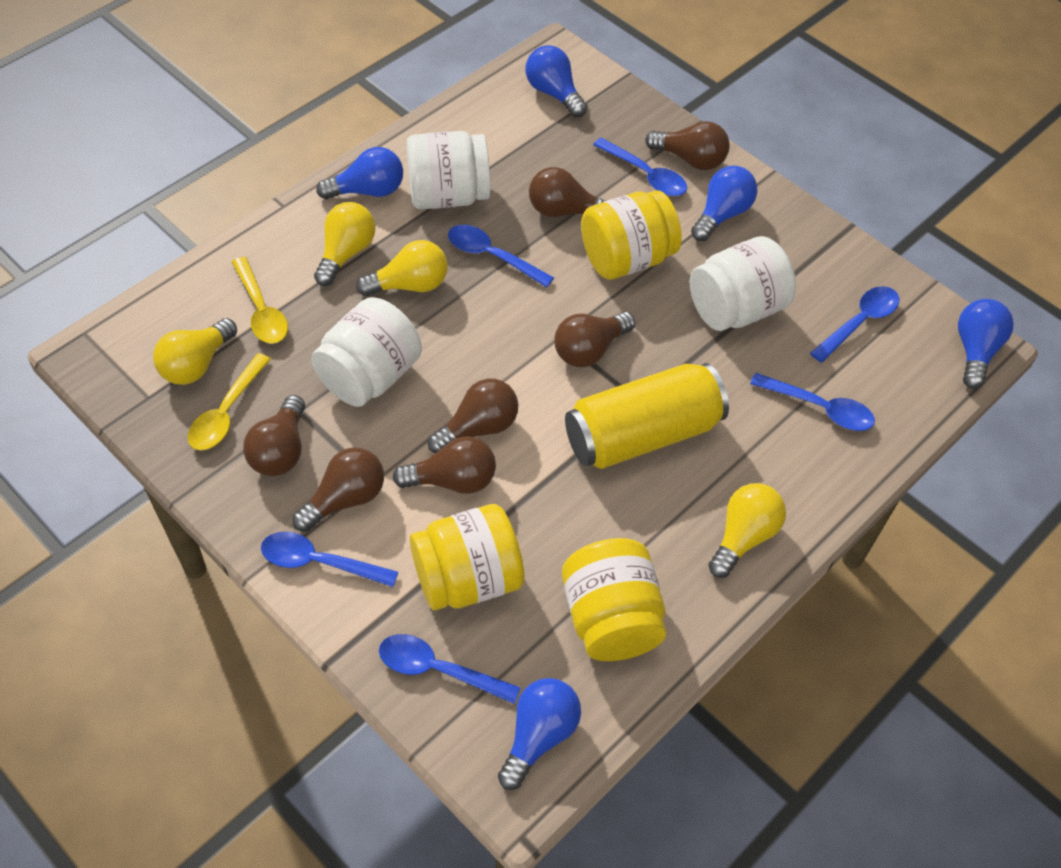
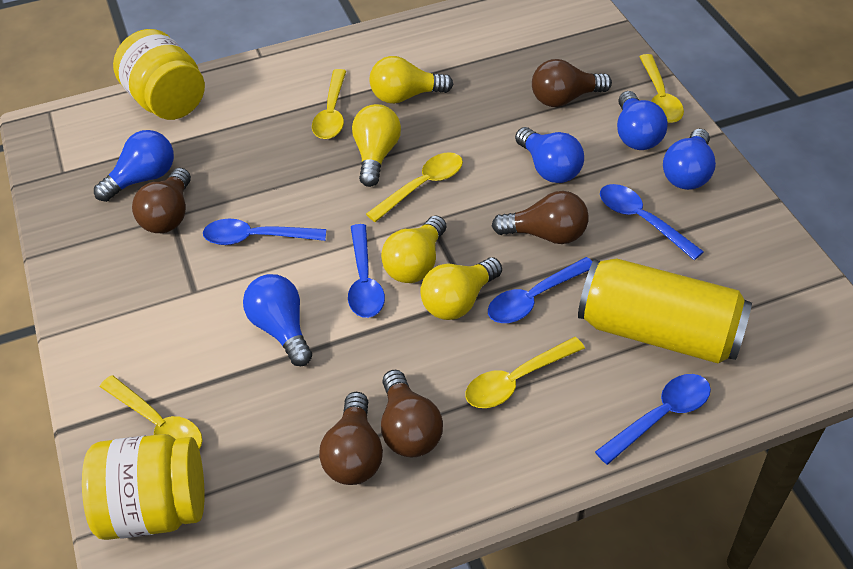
blue spoon: [261,531,398,587] [379,634,521,704] [448,225,554,287] [593,138,687,196] [750,373,875,431] [810,286,899,362] = 6 -> [203,219,326,245] [348,224,385,318] [488,257,593,323] [595,374,711,465] [600,184,704,260] = 5
brown light bulb: [243,395,305,476] [292,447,384,532] [393,436,496,494] [428,379,518,453] [529,167,607,217] [554,312,635,367] [645,121,730,170] = 7 -> [132,168,191,233] [319,392,383,485] [381,370,443,457] [492,191,589,244] [532,59,612,107] = 5
white jar: [311,297,422,407] [406,131,490,209] [690,236,796,331] = 3 -> none = 0
yellow jar: [410,504,525,610] [562,538,666,661] [581,191,682,280] = 3 -> [82,434,205,540] [113,29,205,120] = 2
yellow spoon: [188,353,271,451] [232,257,288,344] = 2 -> [100,375,202,449] [312,69,346,139] [366,152,463,222] [465,337,585,408] [639,54,684,123] = 5

